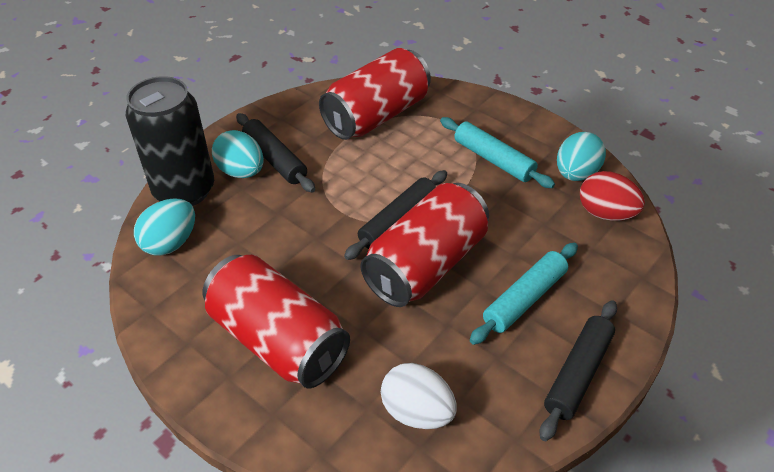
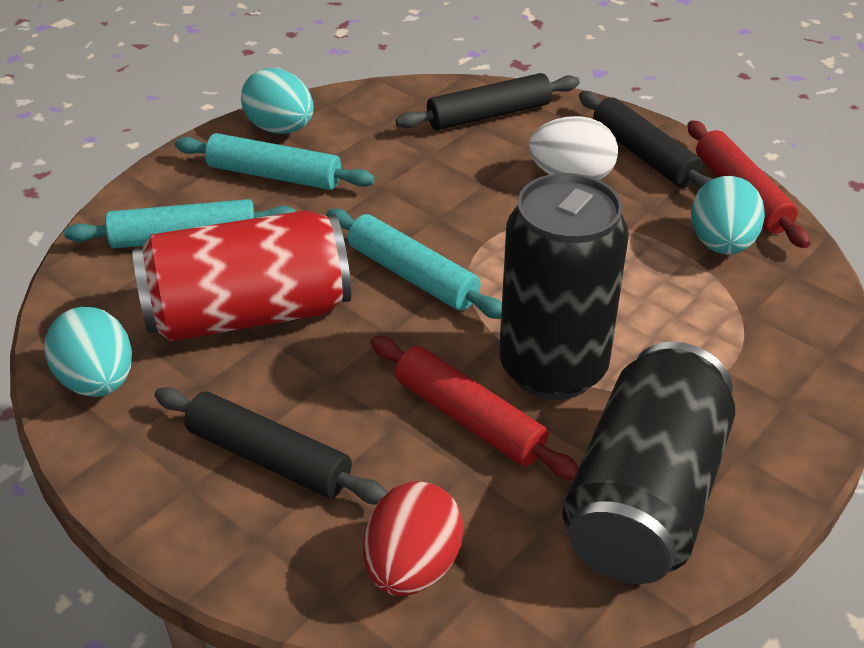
black can: [126,76,214,206] = 1 -> [499,173,629,400] [562,342,735,584] = 2
red can: [203,255,350,388] [319,48,431,140] [360,183,489,307] = 3 -> [132,210,351,341] = 1
red rolling pin: none = 0 -> [371,336,579,480] [687,120,811,248] = 2
turquoise rolling pin: [440,117,555,188] [470,243,578,345] = 2 -> [64,199,296,248] [175,133,375,190] [327,209,502,319] = 3

